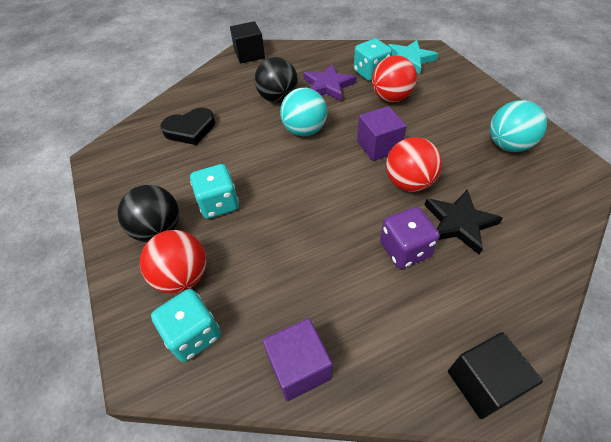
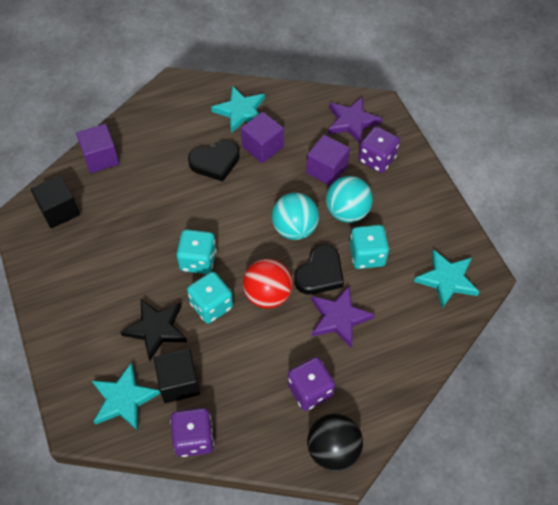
black ball: [117,185,179,242] [255,57,298,103] = 2 -> [307,414,363,471] = 1
black heart: [161,108,215,145] = 1 -> [188,140,240,181] [294,244,344,295] = 2
purple cube: [263,318,332,401] [357,106,407,161] = 2 -> [76,124,119,173] [241,112,284,163] [306,135,350,186] = 3
purple dice: [380,207,440,269] = 1 -> [170,408,214,457] [288,357,335,411] [358,126,400,173] = 3
purple star: [303,64,356,101] = 1 -> [311,286,375,348] [328,96,382,144] = 2
red ball: [140,230,207,294] [372,55,417,102] [386,137,442,192] = 3 -> [243,259,293,309] = 1
turquoise star: [388,40,438,74] = 1 -> [92,362,161,431] [211,86,265,133] [414,249,479,308] = 3

